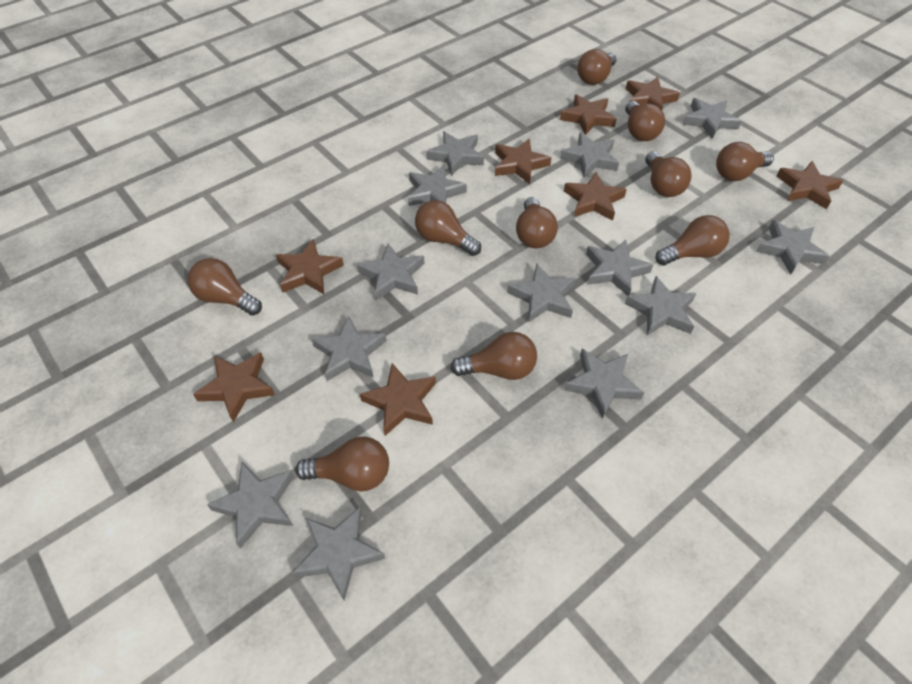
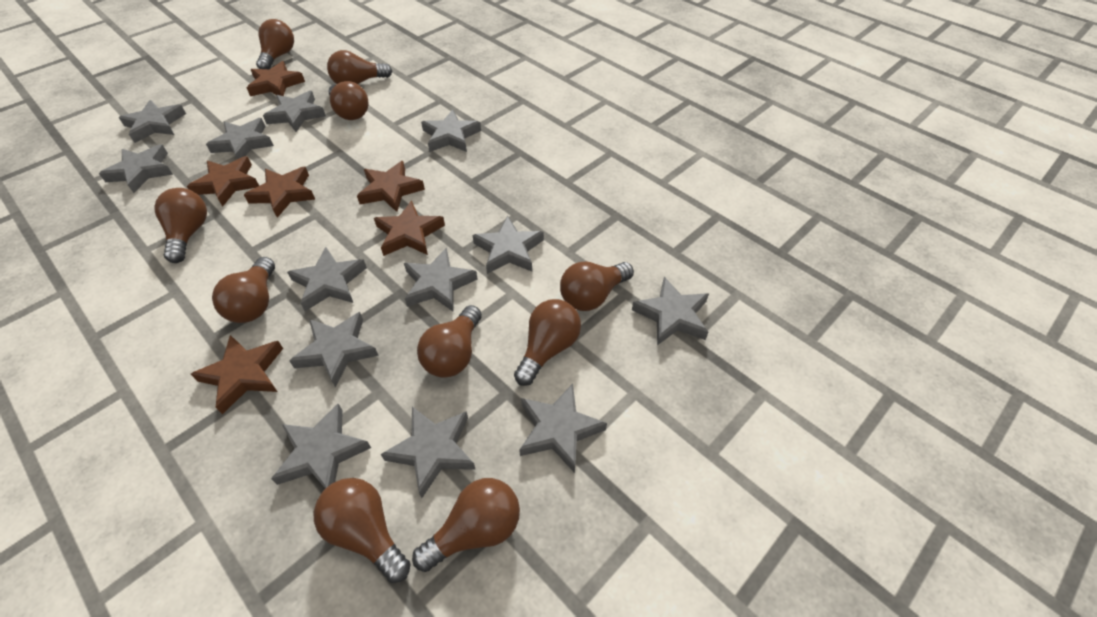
brown star: [193,352,275,422] [276,239,344,294] [360,363,436,436] [495,139,551,184] [560,94,616,135] [564,172,627,220] [626,77,680,110] [777,161,843,209] = 8 -> [187,156,259,207] [191,335,283,414] [244,167,315,218] [247,61,305,96] [357,161,425,212] [374,201,445,256] = 6

